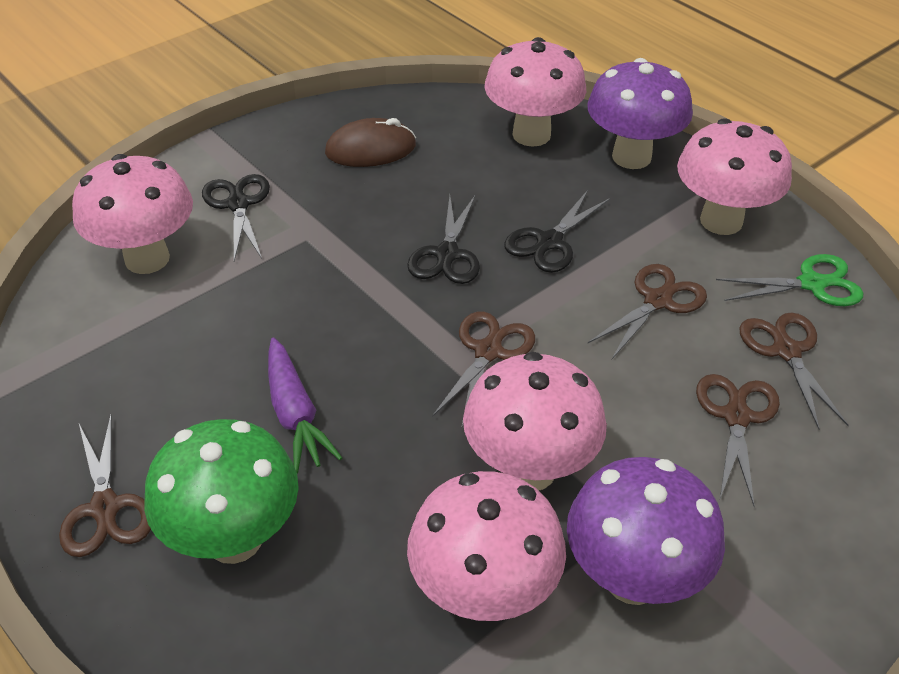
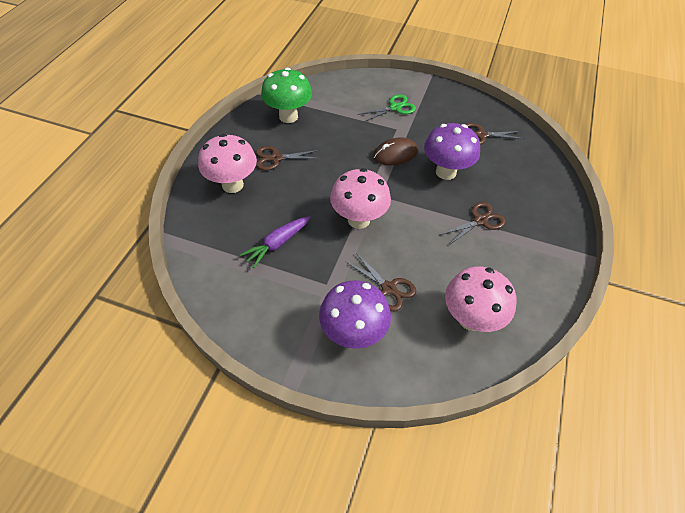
black scissors: [202,174,270,261] [407,196,480,284] [504,190,610,273] = 3 -> none = 0
brown scissors: [59,415,151,557] [432,311,535,429] [588,264,707,359] [696,374,780,507] [739,312,849,429] = 5 -> [256,146,321,170] [345,253,416,311] [440,202,506,246] [466,123,524,145] = 4
pink mushroom: [72,154,193,274] [407,471,566,621] [463,352,607,490] [484,37,586,147] [677,118,792,235] = 5 -> [198,134,257,193] [330,168,391,229] [445,267,516,332] = 3

